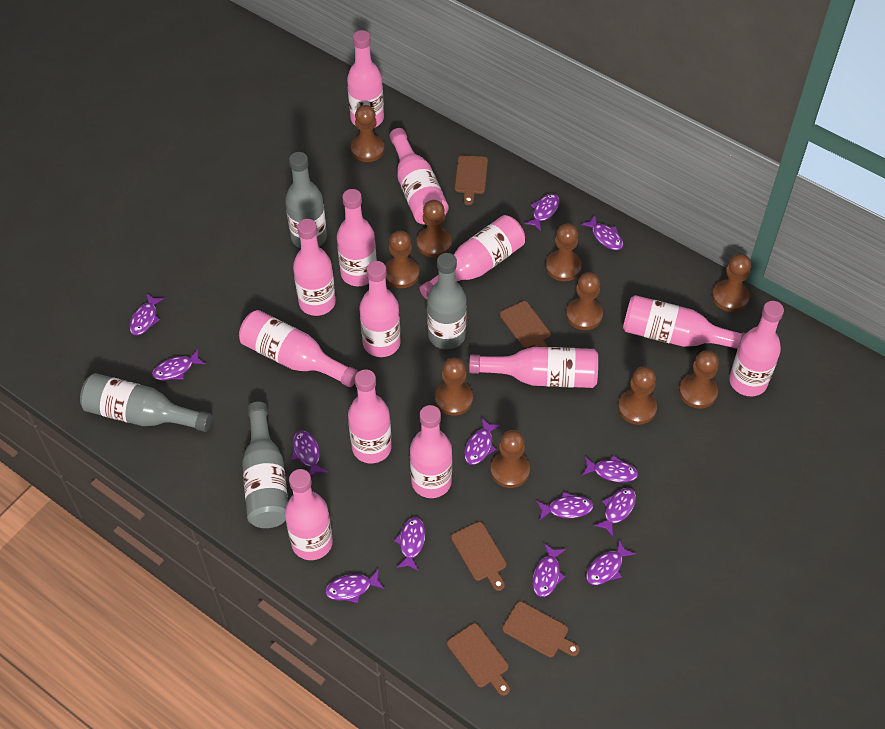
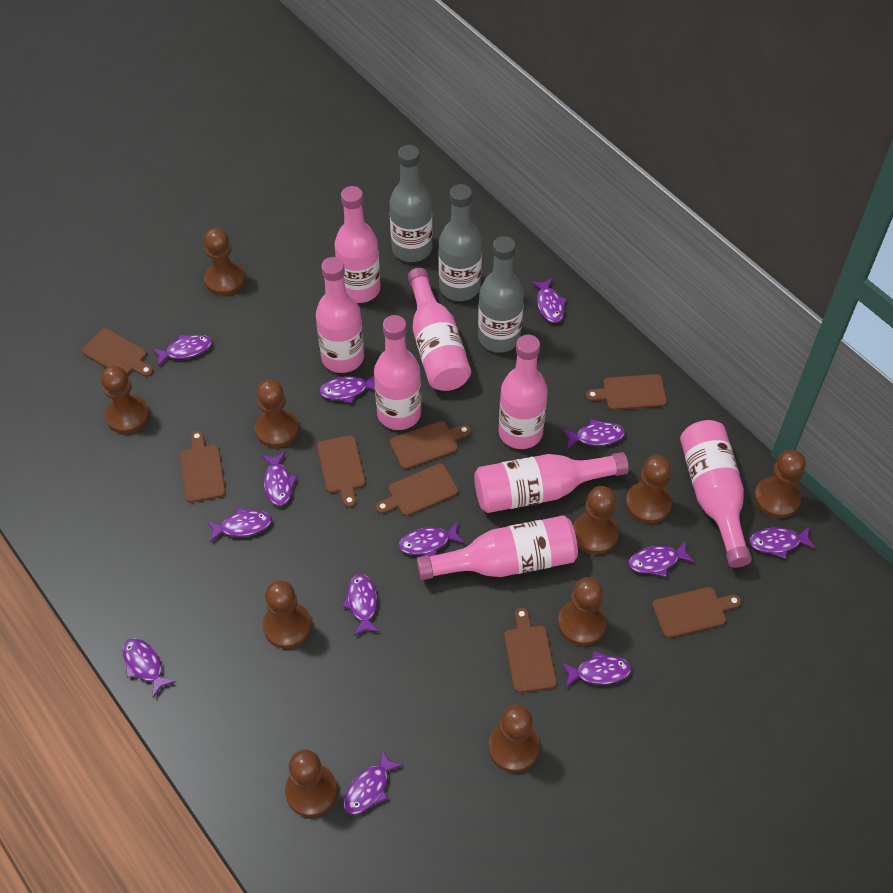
brown cutting board: [447,623,510,696] [451,522,507,591] [455,155,488,205] [500,301,551,349] [502,601,580,657] = 5 -> [82,328,153,377] [180,431,226,503] [317,435,365,508] [376,463,458,516] [390,421,471,469] [504,607,557,693] [586,374,667,410] [652,587,741,638] = 8
grey bottle: [80,373,212,432] [242,401,288,528] [285,152,327,248] [427,253,467,349] = 4 -> [389,145,432,262] [438,184,482,301] [478,236,524,353] = 3
pink bottle: [239,310,359,387] [285,469,333,560] [293,219,336,316] [337,189,377,286] [347,30,384,127] [348,369,392,463] [360,261,401,357] [389,128,448,225] [410,405,452,498] [420,215,525,300] [469,347,598,388] [623,295,746,349] [729,301,784,396] = 13 -> [316,257,364,373] [335,186,381,303] [374,315,421,430] [408,268,471,391] [417,515,578,580] [474,452,629,513] [498,335,548,449] [680,420,752,568] = 8

